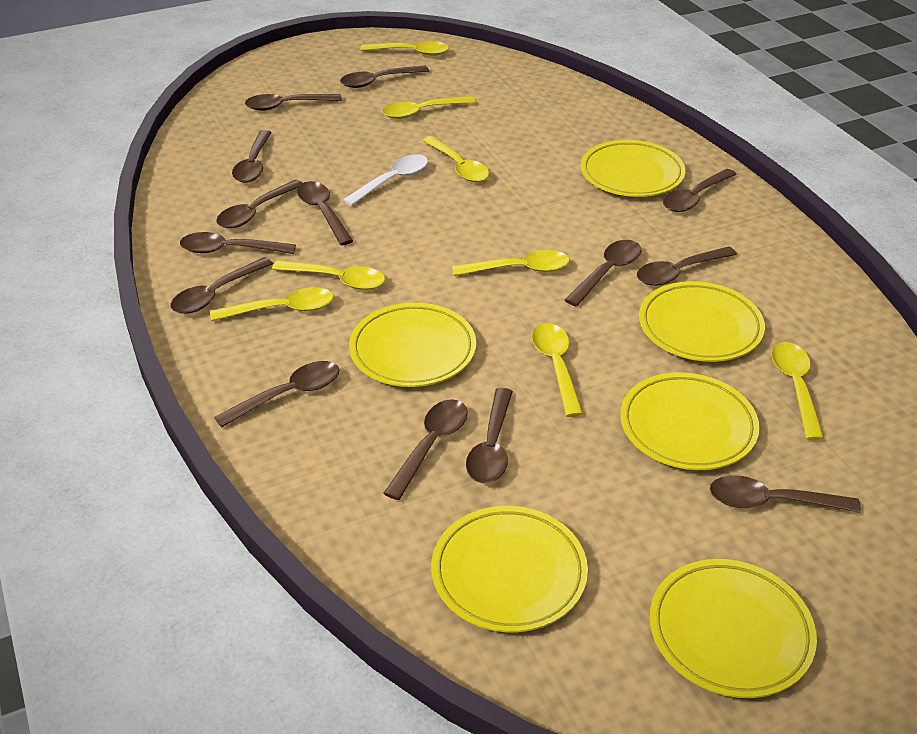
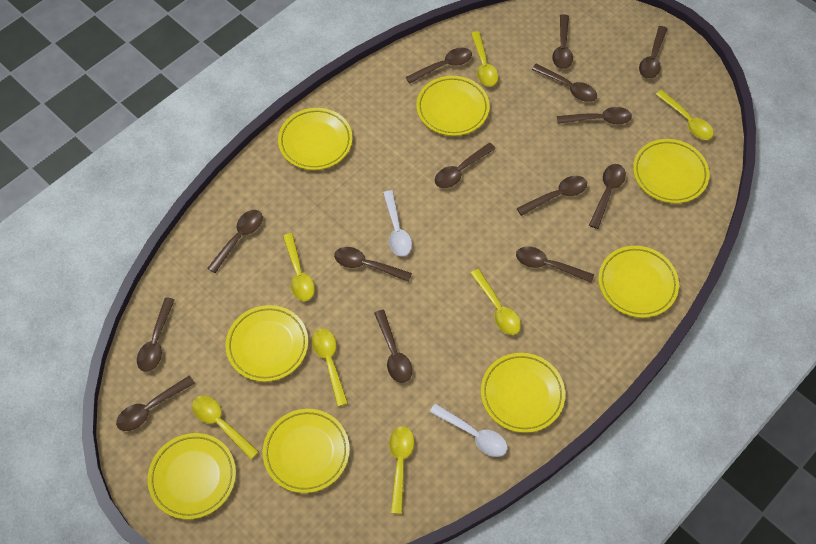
white spoon: [343,154,428,206] = 1 -> [383,190,412,256] [430,403,507,457] = 2
yellow plate: [349,303,476,387] [431,506,588,632] [581,140,686,197] [620,372,759,470] [639,281,765,362] [650,559,817,698] = 6 -> [148,433,236,519] [226,305,308,382] [263,409,350,493] [278,108,352,170] [416,76,490,136] [481,353,565,433] [598,246,679,318] [633,139,710,203] = 8
yellow spoon: [210,287,334,321] [272,260,385,290] [360,41,449,56] [382,96,476,119] [422,136,489,182] [452,250,570,276] [532,323,583,417] [771,342,824,440] = 8 -> [192,395,259,459] [283,233,315,301] [312,328,348,407] [389,426,414,514] [470,269,521,335] [471,31,498,87] [655,90,714,140] = 7

